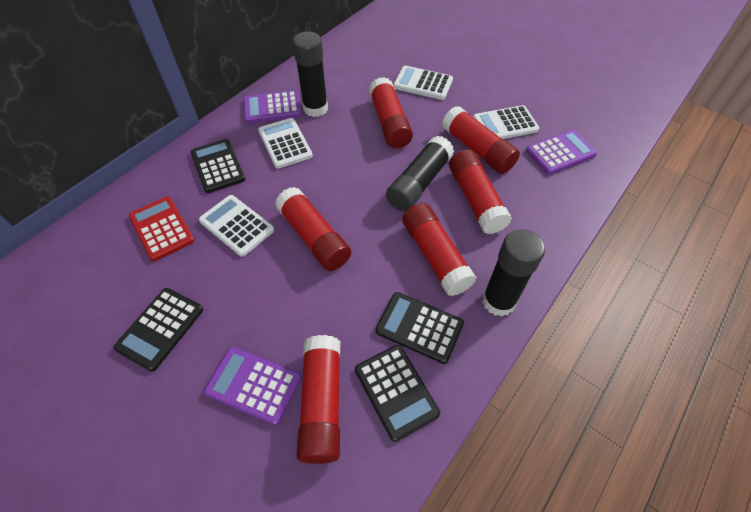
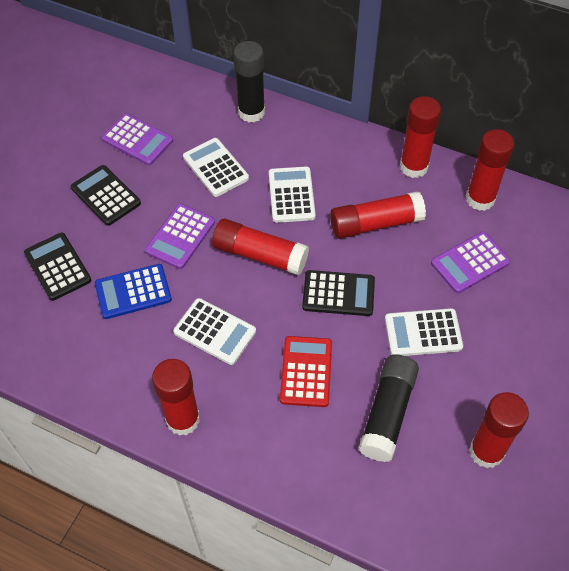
black calculator: [113,288,203,372] [191,139,245,193] [355,345,440,442] [376,292,464,364] = 4 -> [24,232,91,301] [71,165,141,226] [302,270,375,316] = 3
black glue stick: [292,32,328,117] [386,136,454,211] [482,229,545,317] = 3 -> [233,41,265,123] [359,354,419,462] = 2
blue calculator: none = 0 -> [95,264,172,319] = 1

